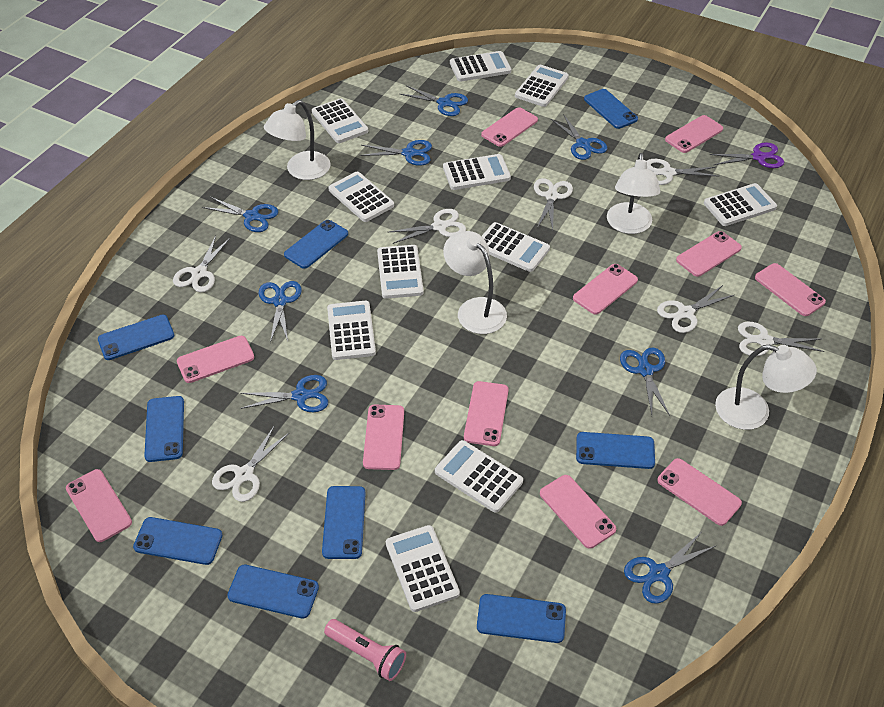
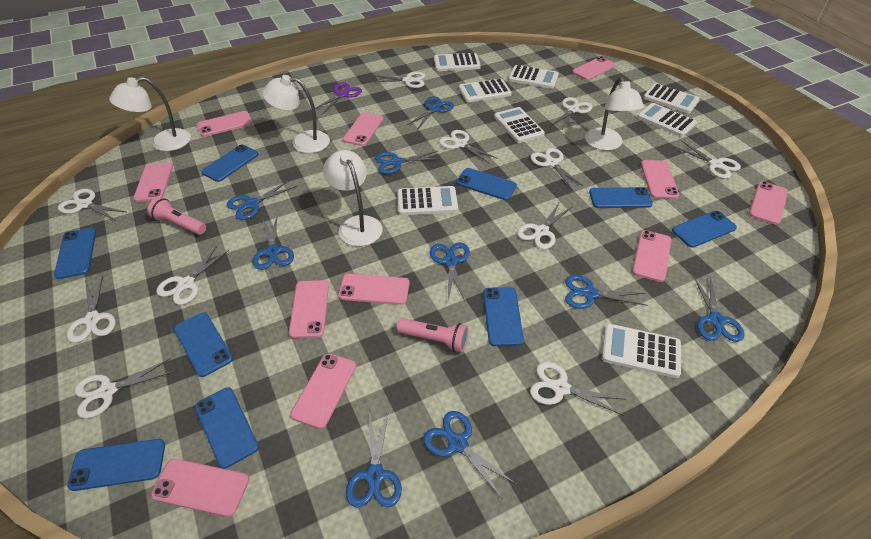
blue scissors: [202,197,278,232] [240,375,328,412] [259,281,302,343] [360,140,432,166] [400,85,468,116] [551,114,607,160] [620,348,670,416] [624,533,717,604] = 8 -> [227,180,297,220] [253,216,294,270] [346,410,402,507] [375,151,441,174] [407,96,454,130] [423,411,516,498] [430,242,470,301] [565,275,648,309] [693,276,744,342] = 9
pink flashlight: [324,619,406,681] = 1 -> [147,197,206,235] [397,318,469,353] = 2
white calculator: [312,98,368,143] [327,301,376,360] [328,172,394,222] [377,245,424,299] [386,525,460,612] [435,440,523,513] [443,154,511,190] [450,51,511,82] [482,222,550,272] [515,65,569,107] [704,183,777,226] = 11 -> [397,186,458,215] [434,53,481,71] [459,79,512,102] [494,107,545,143] [508,65,559,89] [602,324,681,378] [637,103,697,137] [643,83,700,113] = 8
white scissors: [173,235,231,292] [212,425,290,502] [389,209,466,244] [534,178,573,230] [647,159,719,185] [657,285,734,333] [738,321,825,356] = 7 -> [58,189,126,221] [67,275,116,343] [75,358,173,419] [156,246,229,305] [372,72,426,88] [439,130,498,164] [517,201,573,249] [530,148,584,189] [530,362,626,416] [550,97,592,131] [675,141,741,179] = 11

